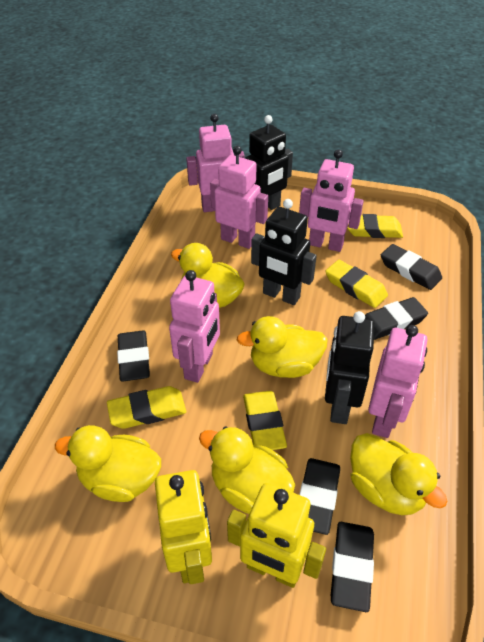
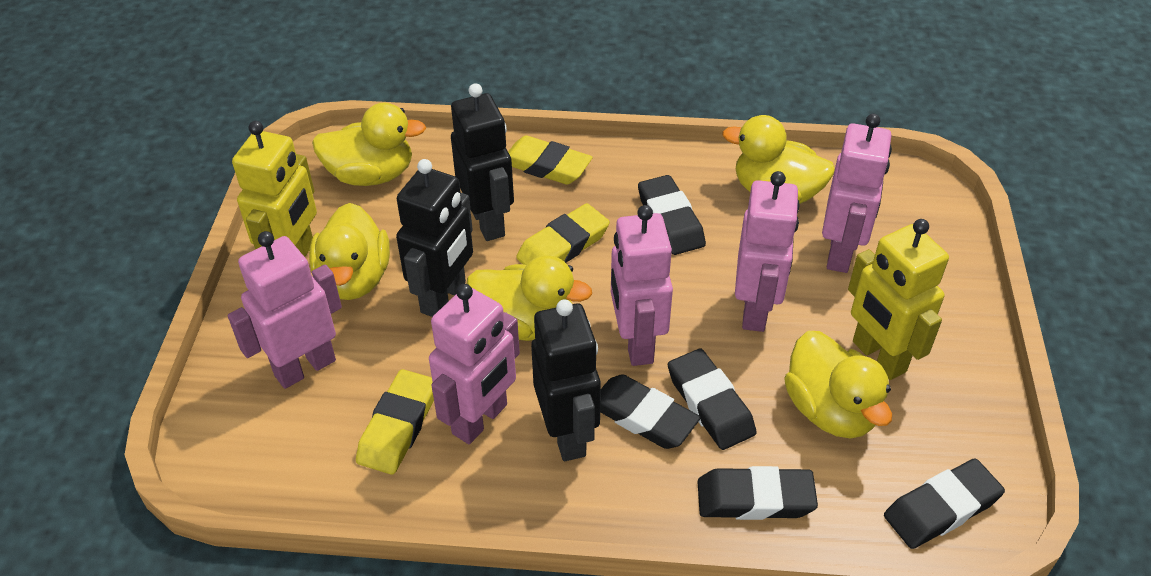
yellow eraser: [107,386,186,429] [243,391,287,450] [325,260,388,308] [347,214,403,238] = 4 -> [356,369,434,475] [508,136,593,185] [516,203,610,265] = 3

